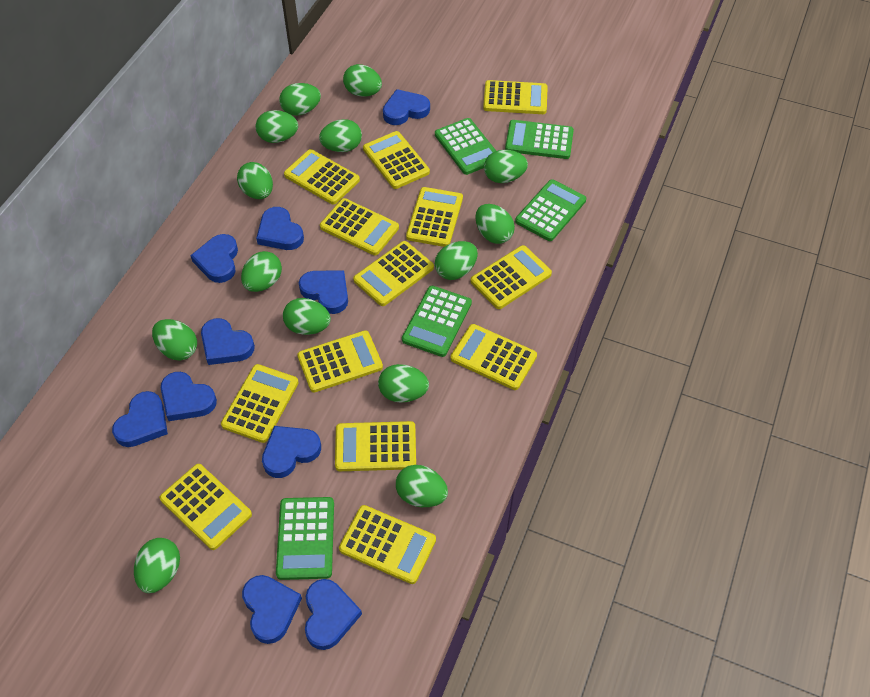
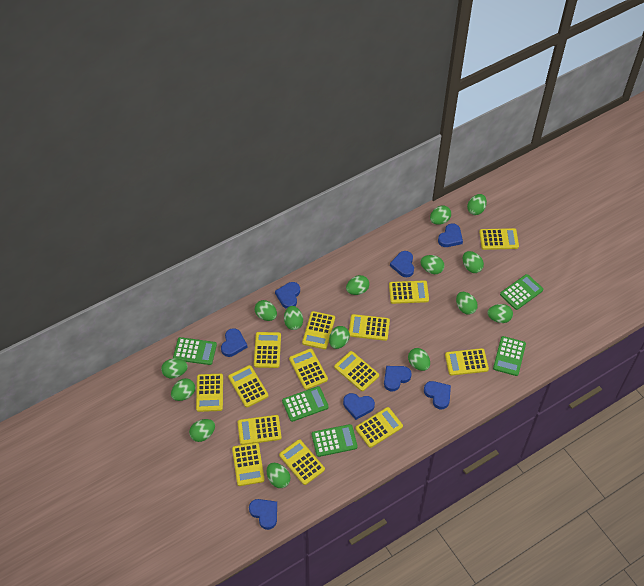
blue heart: [112,391,168,447] [161,372,217,421] [190,234,238,283] [201,318,255,365] [242,575,302,644] [256,207,304,250] [262,426,321,478] [299,270,348,314] [305,579,362,650] [383,89,430,125] = 10 -> [221,328,248,357] [249,499,277,530] [275,282,300,309] [343,393,375,420] [384,366,412,392] [390,251,414,277] [424,381,451,409] [438,223,463,247] = 8
green egg: [134,538,180,593] [152,319,197,361] [237,162,273,199] [241,251,282,292] [256,110,298,143] [279,83,321,116] [283,298,331,335] [319,119,362,152] [343,64,382,97] [378,364,429,403] [396,465,448,507] [435,241,478,280] [475,204,515,244] [484,150,528,183] = 14 -> [161,358,188,379] [171,378,195,401] [189,419,215,442] [255,300,277,321] [267,463,290,488] [284,306,303,330] [329,326,350,349] [346,275,369,295] [408,348,430,371] [420,255,445,274] [430,205,451,225] [456,292,478,315] [463,251,484,273] [467,194,487,215] [487,304,513,323] = 15
yellow calculator: [160,464,252,550] [221,364,299,443] [284,149,360,205] [297,330,383,392] [320,198,399,255] [335,421,416,471] [339,505,436,584] [353,241,434,306] [363,131,430,189] [406,187,463,247] [450,324,537,390] [471,245,552,309] [483,80,548,114] = 13 -> [196,374,223,412] [228,365,269,407] [232,443,265,486] [238,415,282,445] [254,332,281,368] [279,439,325,485] [289,348,328,390] [302,311,335,349] [334,351,379,391] [349,314,390,341] [355,407,403,448] [389,280,429,304] [445,348,489,376] [479,228,519,250] = 14

